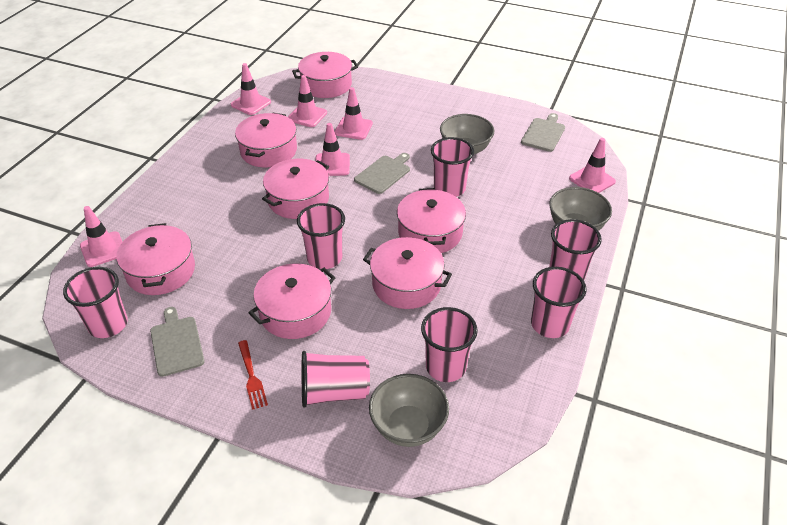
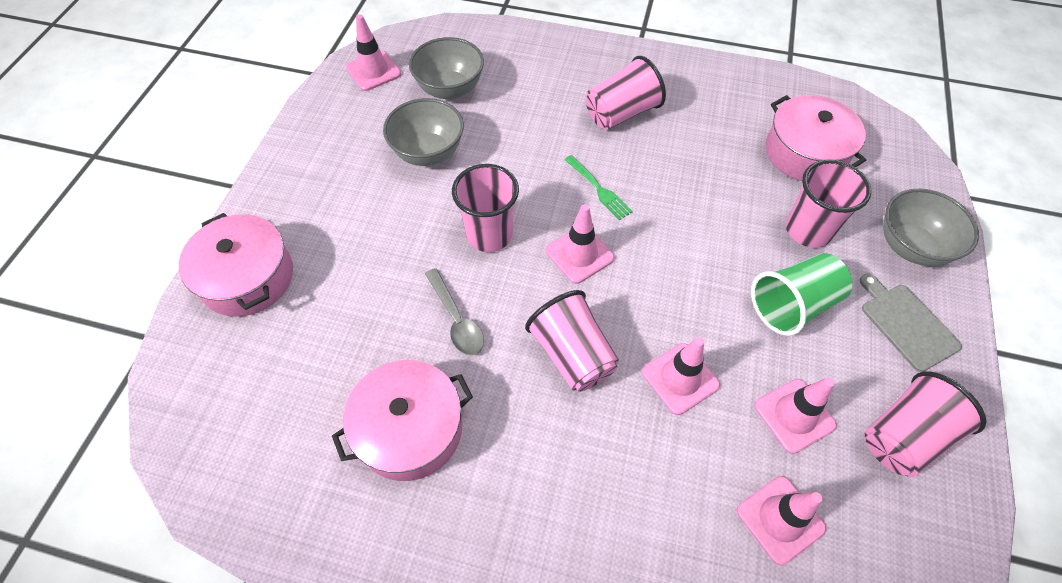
green cup: none = 0 -> [751,253,853,336] = 1
green fork: none = 0 -> [565,155,633,220] = 1
grey cutting board: [150,307,205,377] [354,153,410,194] [521,113,565,152] = 3 -> [859,273,962,372] = 1
grey spoon: none = 0 -> [425,268,484,355] = 1
pink cup: [63,267,128,338] [297,203,345,269] [302,351,370,408] [421,307,478,382] [431,137,474,197] [531,267,587,338] [549,219,602,280] = 7 -> [452,164,519,252] [525,290,619,392] [586,56,666,130] [786,160,871,248] [865,371,986,477] = 5
pink pot: [116,223,195,295] [235,113,297,167] [249,263,335,339] [262,159,329,219] [292,52,358,98] [363,237,452,309] [397,188,466,253] = 7 -> [179,213,293,317] [332,360,473,481] [766,95,866,181] = 3
pink traffic cone: [80,206,122,267] [231,63,271,115] [288,75,327,127] [315,123,350,176] [335,87,373,140] [569,138,616,193] = 6 -> [346,14,401,91] [546,204,615,284] [642,337,720,415] [737,476,826,565] [754,377,837,454] = 5
red fork: [238,340,268,410] = 1 -> none = 0

